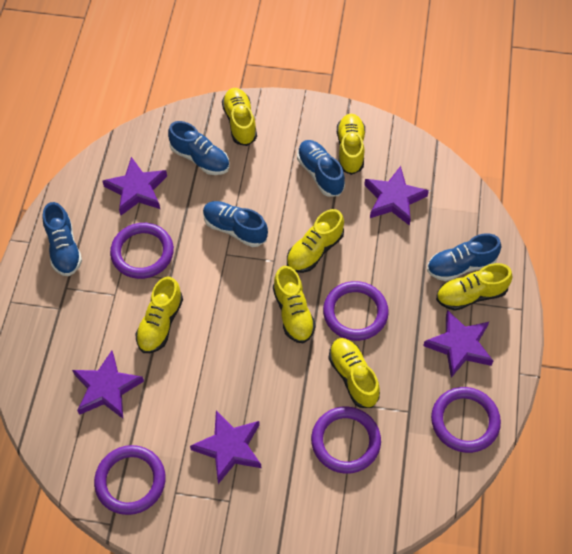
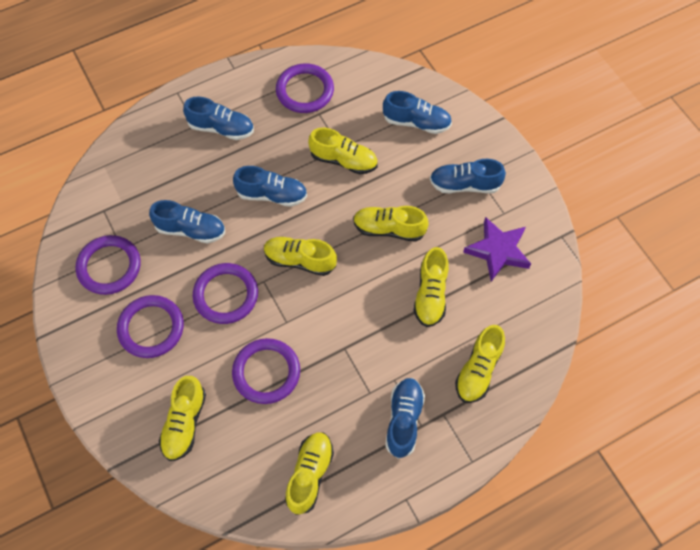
blue shoe: [42,202,82,276] [168,121,229,175] [203,201,268,247] [297,140,345,197] [427,234,501,281] = 5 -> [149,200,225,243] [183,97,254,140] [233,166,307,207] [383,91,452,134] [385,378,425,459] [430,159,506,193] = 6
purple star: [72,351,144,419] [103,157,167,215] [190,410,261,484] [364,166,429,226] [423,310,493,378] = 5 -> [463,217,531,281] = 1

